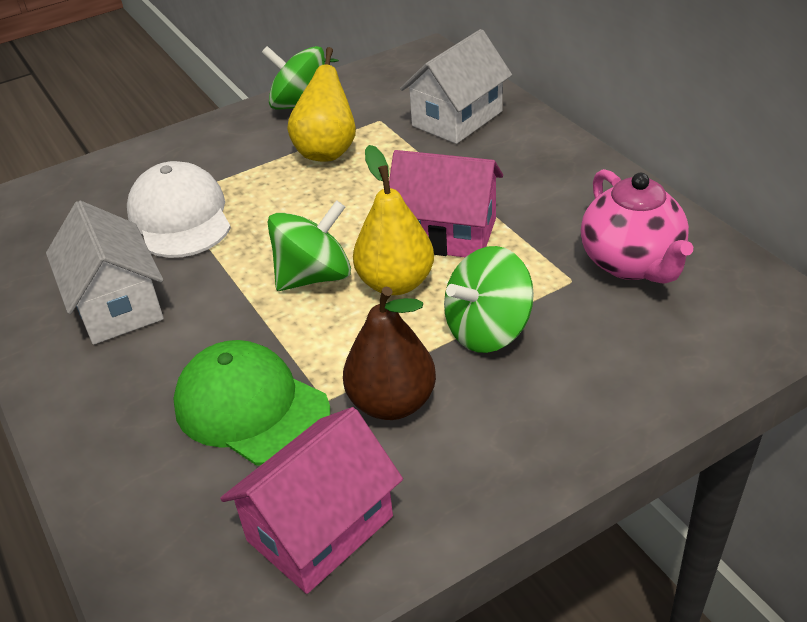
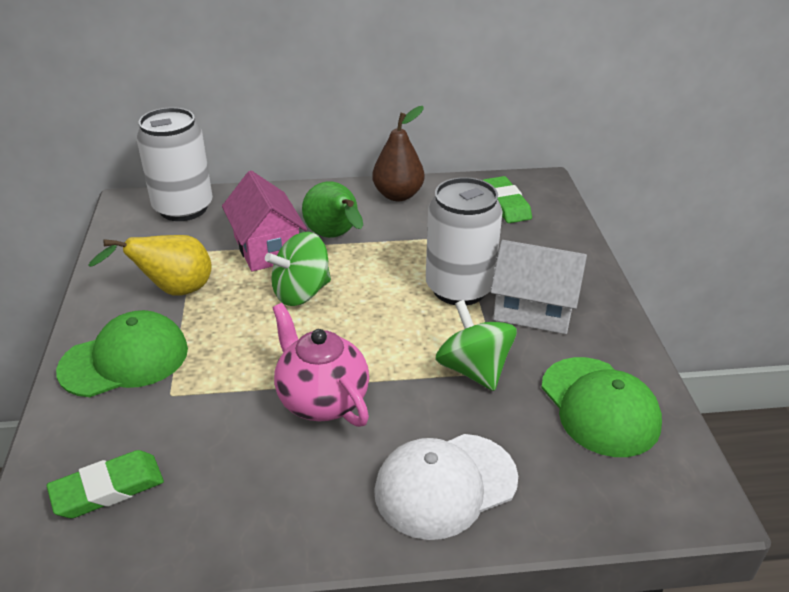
green cap: [173,340,330,465] = 1 -> [56,310,188,397] [541,357,662,457] = 2
green eraser: none = 0 -> [47,450,164,518] [483,176,532,223] = 2
green pear: none = 0 -> [302,182,363,238] = 1
green spinning top: [261,46,325,109] [268,200,351,291] [444,246,534,353] = 3 -> [265,232,331,306] [435,300,517,391] = 2
pink house: [220,407,403,594] [389,150,503,257] = 2 -> [222,170,307,271] = 1
white can: none = 0 -> [137,107,213,221] [426,177,502,305] = 2
white house: [46,200,164,345] [400,29,512,144] = 2 -> [491,240,587,334] = 1
yellow pear: [287,47,356,162] [353,145,434,295] = 2 -> [88,235,212,296] = 1

